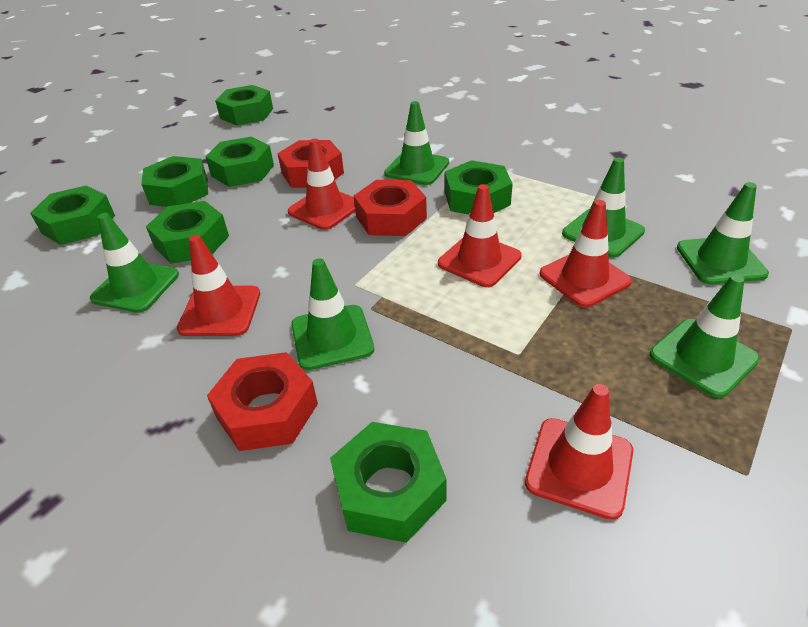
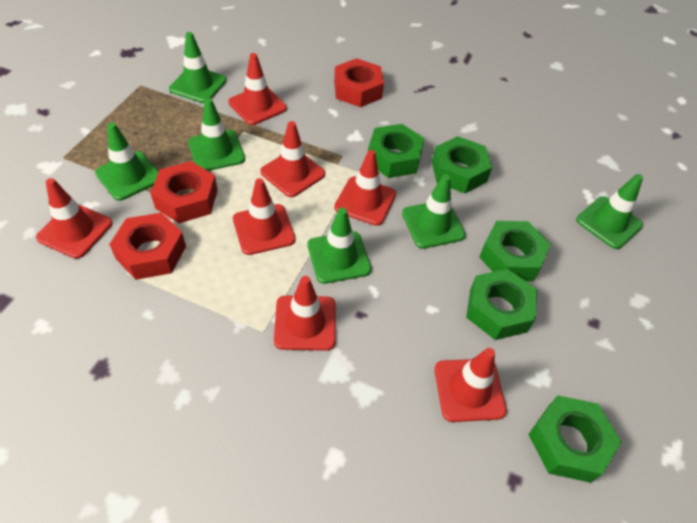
green nut: [30,185,115,245] [141,156,208,207] [146,201,229,264] [206,137,274,187] [215,85,273,125] [330,422,447,543] [445,160,513,215] = 7 -> [368,124,425,178] [432,136,492,193] [466,269,537,340] [479,221,551,281] [528,395,622,483] = 5
red traffic cone: [177,235,260,336] [288,139,355,230] [438,184,522,287] [525,384,633,520] [539,200,632,308] = 5 -> [36,178,113,259] [228,53,287,125] [233,178,296,255] [260,121,325,197] [274,276,336,351] [334,150,396,226] [434,348,507,422] = 7

